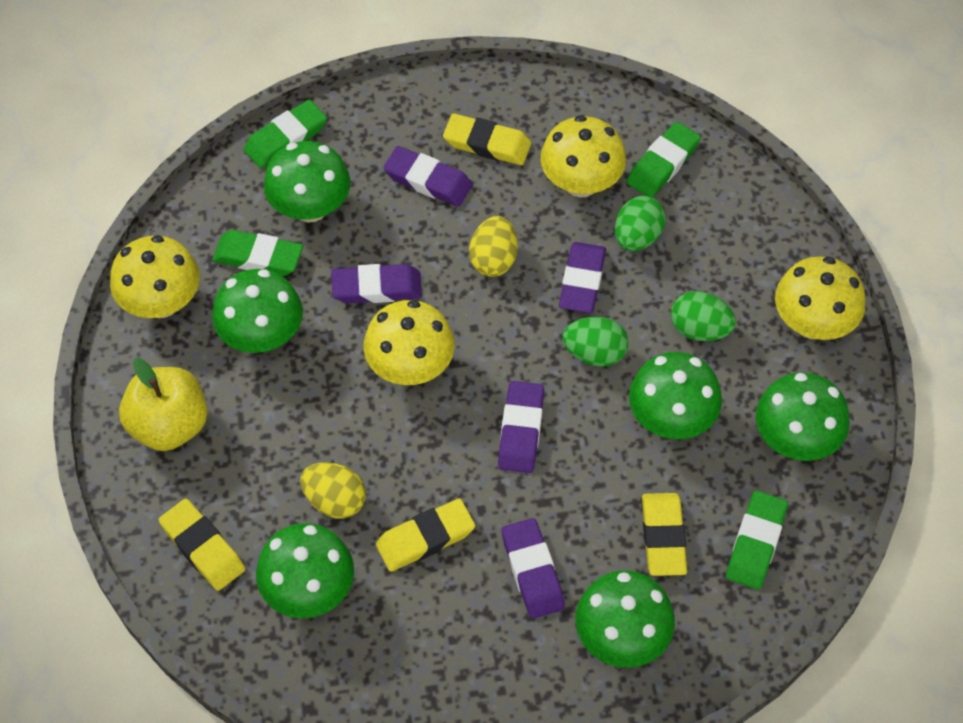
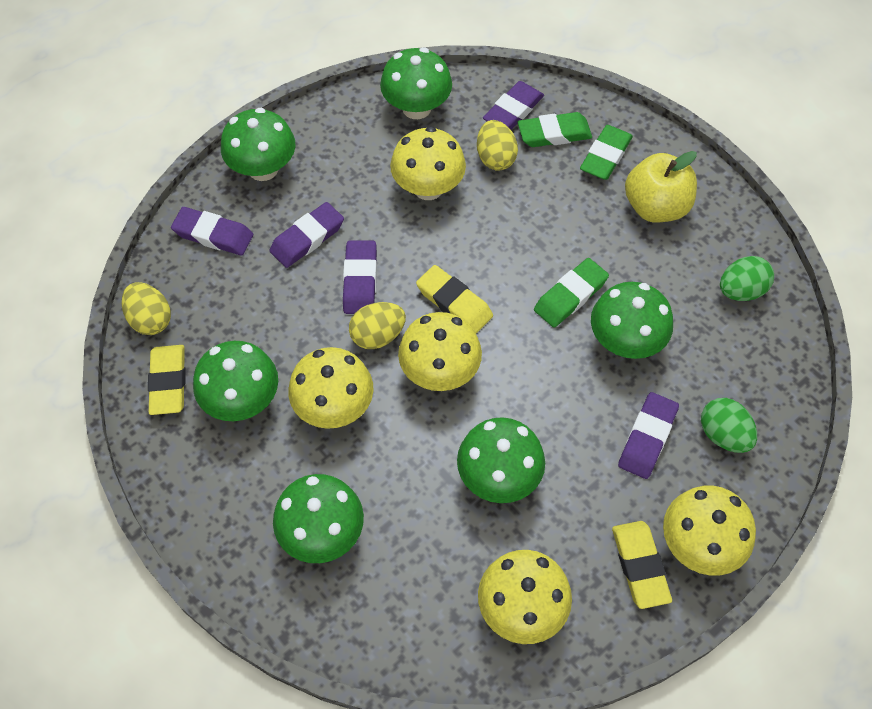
green egg: [563,317,628,367] [615,196,666,251] [671,291,736,341] = 3 -> [701,398,757,453] [720,256,774,301] = 2
green eraser: [212,230,303,276] [244,100,327,168] [626,122,701,197] [726,491,788,589] = 4 -> [518,112,592,147] [534,258,609,327] [580,125,633,180] = 3
yellow egg: [301,462,366,519] [469,216,517,277] = 2 -> [122,282,171,335] [349,302,406,349] [477,120,518,171] = 3
yellow eraser: [159,499,245,591] [376,498,475,572] [443,113,531,165] [642,493,687,576] = 4 -> [148,345,186,415] [416,265,493,333] [612,521,672,609] = 3
yellow mushroom: [110,235,200,318] [364,300,455,385] [540,115,626,198] [775,256,865,340] = 4 -> [288,347,374,429] [390,126,466,200] [398,312,482,391] [478,550,572,644] [663,486,756,576] = 5

